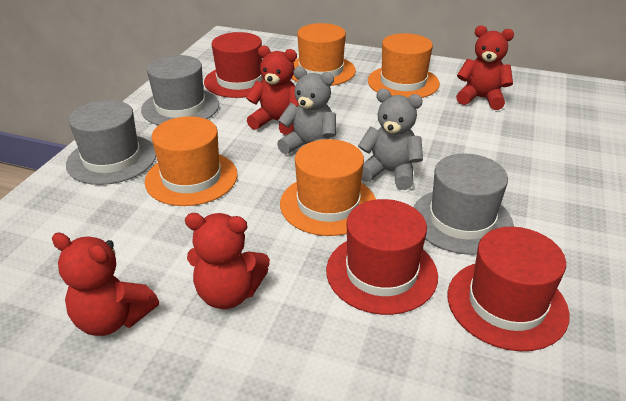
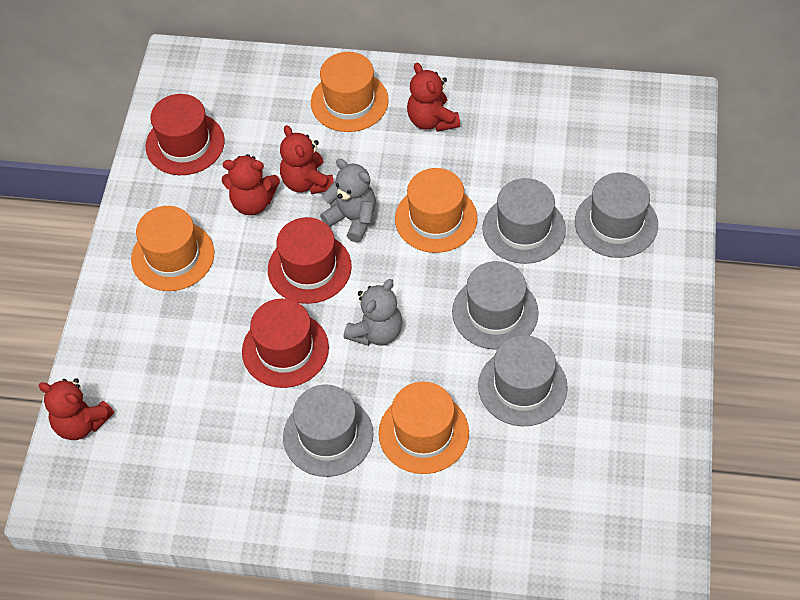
grey hat: [66,100,156,185] [141,55,219,125] [413,154,514,255] = 3 -> [283,384,373,477] [452,261,539,350] [478,335,568,426] [482,178,566,264] [575,172,658,258] = 5

